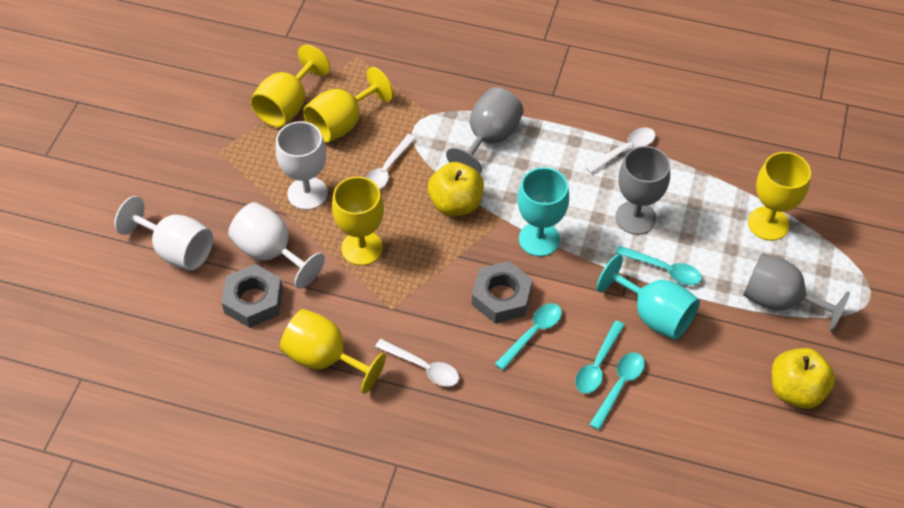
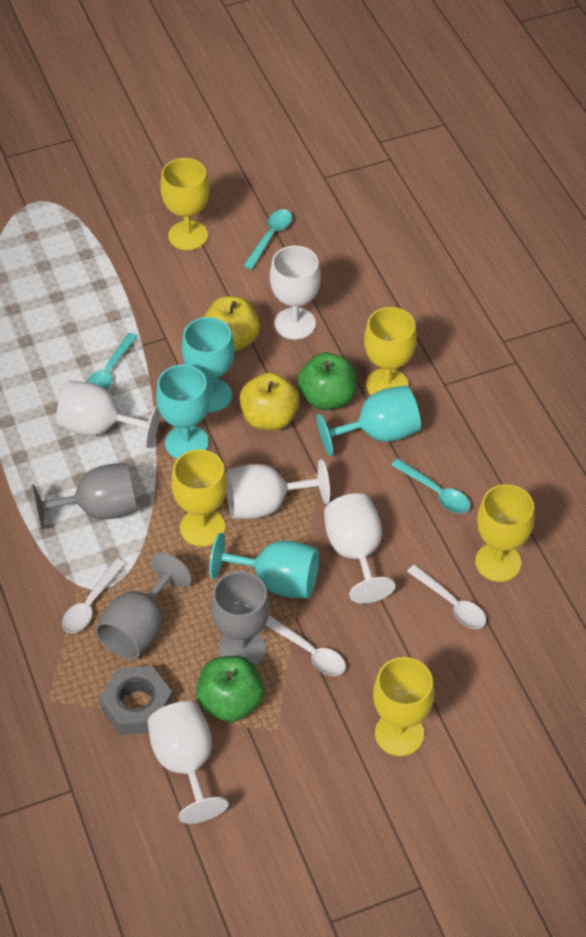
green apple: none = 0 -> [196,656,264,722] [297,353,357,410] = 2
grey nut: [221,264,283,328] [472,261,533,323] = 2 -> [99,666,173,735] = 1
turquoise goblet: [518,167,569,256] [597,254,700,340] = 2 -> [156,364,210,459] [181,317,235,412] [209,533,319,598] [317,385,421,456] = 4
turquoise spoon: [495,303,562,370] [575,321,625,394] [589,352,645,430] [616,245,702,285] = 4 -> [87,333,138,390] [243,209,292,269] [391,459,470,514] = 3
white goblet: [114,196,213,271] [228,202,325,289] [276,121,328,210] = 3 -> [56,380,161,448] [147,701,228,824] [226,459,330,519] [270,246,321,340] [324,493,395,604] = 5

